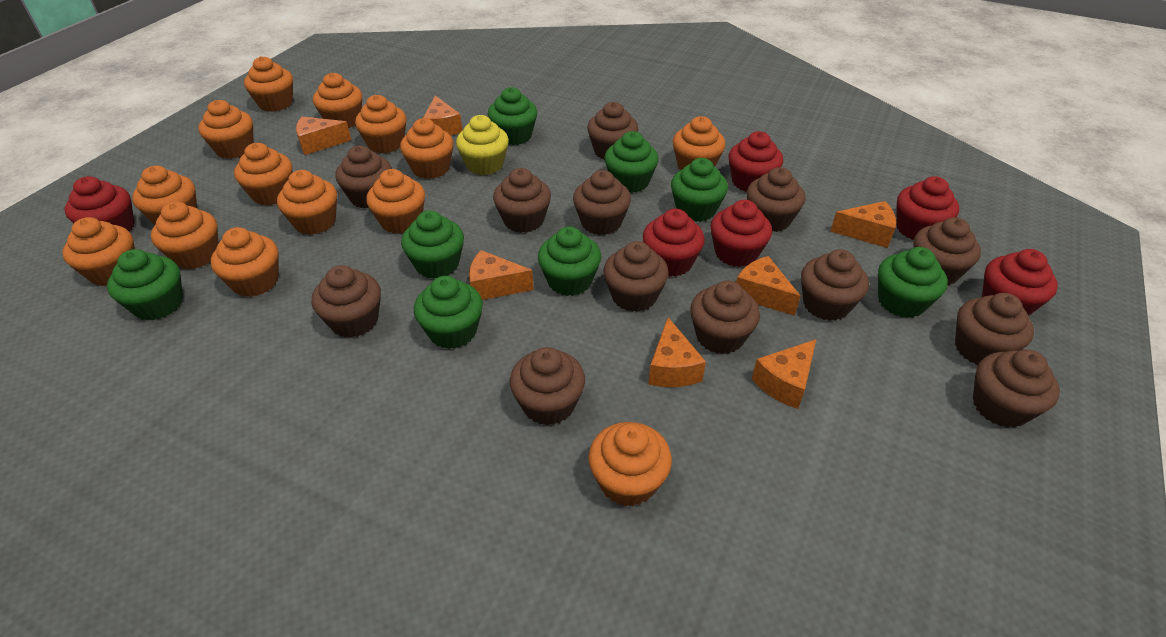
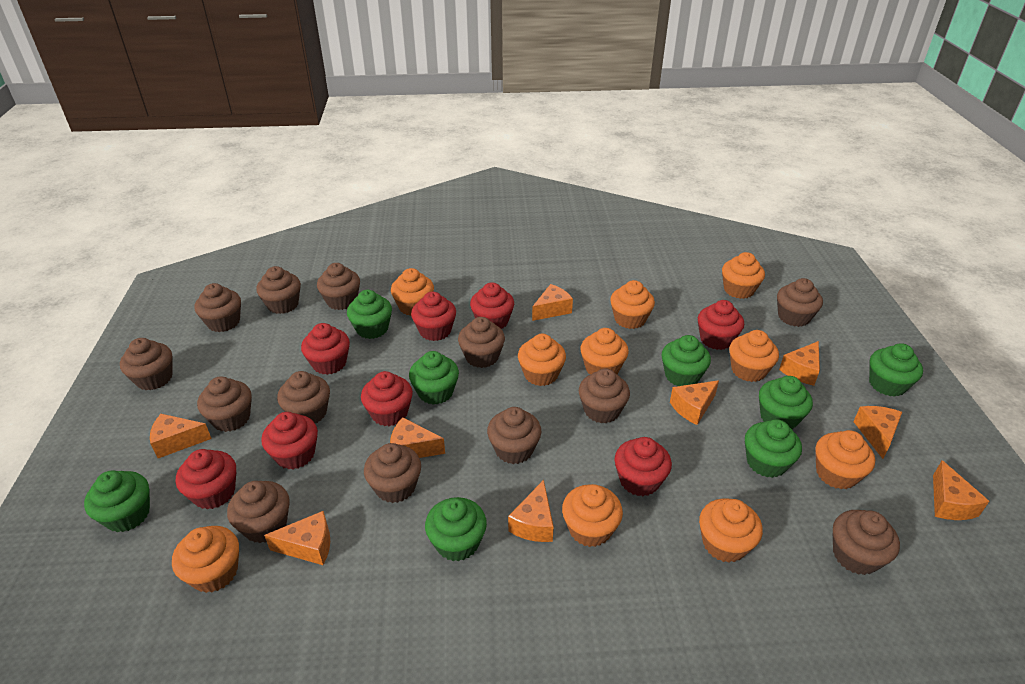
orange cheese: [296,117,351,155] [423,95,462,135] [469,250,534,300] [648,317,706,387] [736,256,801,316] [752,339,816,409] [830,201,896,248] = 7 -> [150,414,212,458] [264,511,330,565] [390,417,445,458] [508,480,554,542] [532,284,573,321] [670,380,719,425] [779,341,820,386] [853,406,902,459] [933,460,989,520] = 9
orange cupcake: [62,217,135,286] [132,165,197,225] [151,202,218,269] [198,100,253,159] [211,227,279,297] [234,143,293,205] [244,56,293,112] [277,170,337,235] [313,73,362,128] [355,95,406,153] [366,169,425,234] [400,118,454,179] [588,422,672,507] [673,116,726,170] = 14 -> [172,526,239,593] [391,268,434,316] [518,334,566,386] [562,484,623,547] [581,328,629,375] [610,280,655,329] [699,498,763,563] [722,252,765,299] [729,330,779,382] [815,430,875,489] = 10
red cupcake: [65,176,135,232] [643,209,705,277] [711,200,772,267] [729,131,783,192] [896,176,959,240] [982,249,1058,316] = 6 -> [176,449,237,509] [261,412,318,469] [301,323,350,375] [361,371,413,426] [411,292,456,341] [470,282,514,329] [614,437,672,496] [698,300,744,350] = 8
yellow cupcake: [456,115,509,175] = 1 -> none = 0

